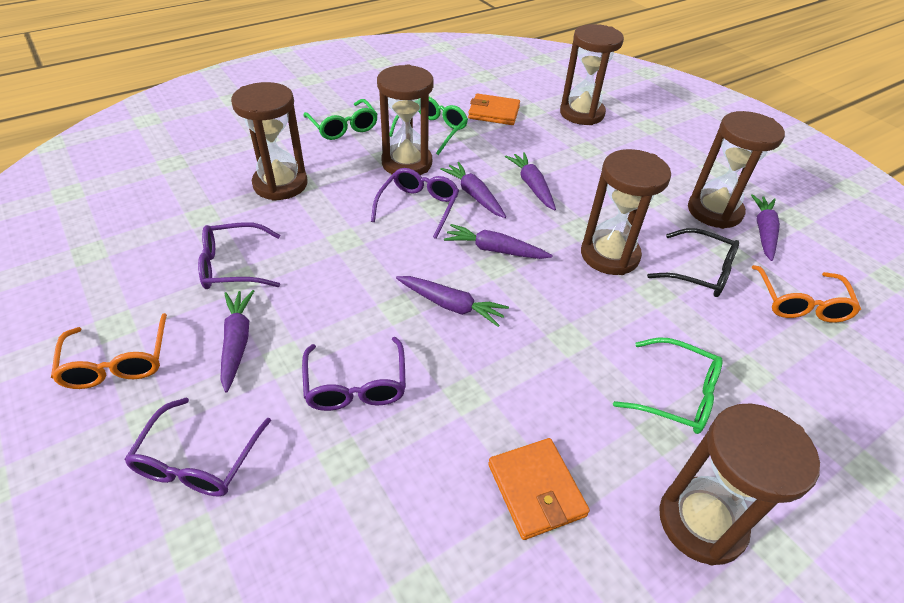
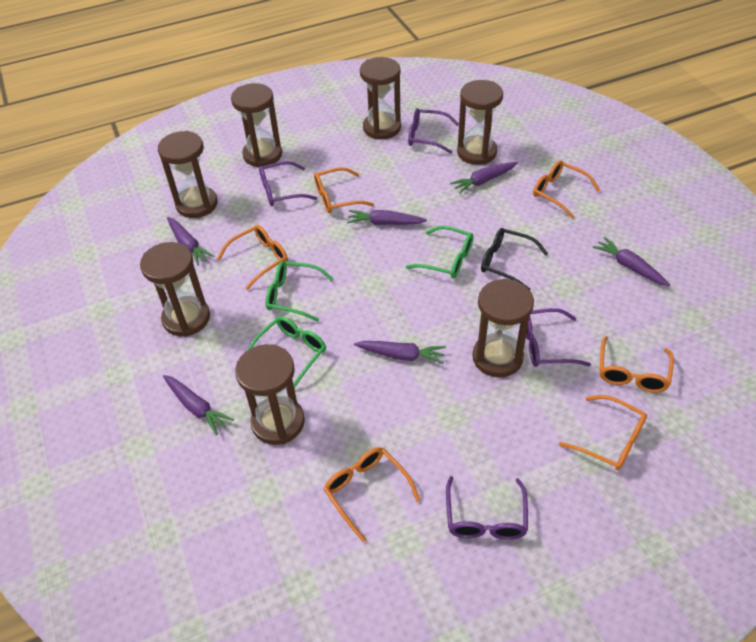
brown hourglass: [231,82,308,201] [377,64,434,175] [560,24,624,125] [581,149,671,275] [659,403,820,565] [688,111,785,229] = 6 -> [140,242,210,337] [158,131,218,218] [231,83,282,167] [235,344,305,445] [360,57,401,140] [457,80,503,165] [472,278,534,377] = 7
orange glasses: [51,313,167,389] [752,265,861,322] = 2 -> [217,225,288,290] [314,167,374,213] [324,447,420,542] [533,160,600,219] [559,395,647,470] [599,336,674,393] = 6
orange wallet: [468,93,520,125] [488,438,590,540] = 2 -> none = 0

